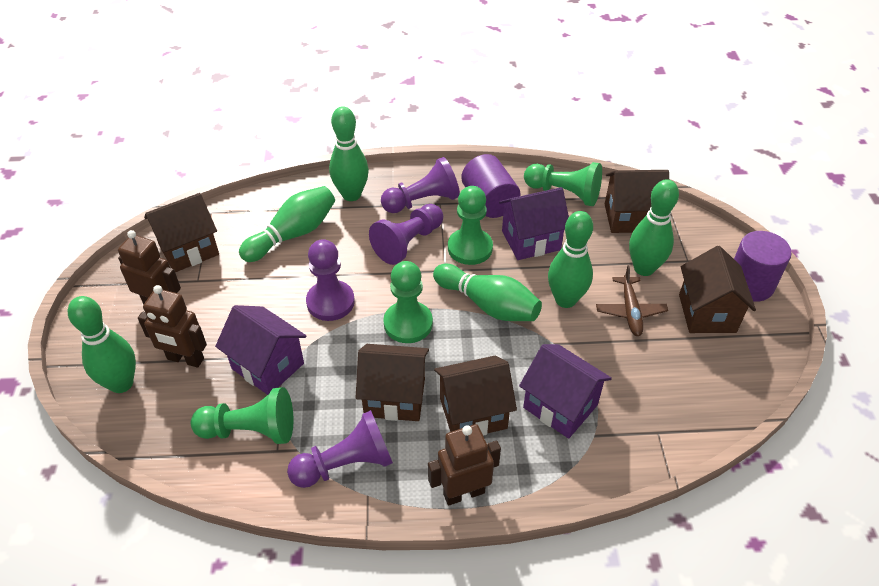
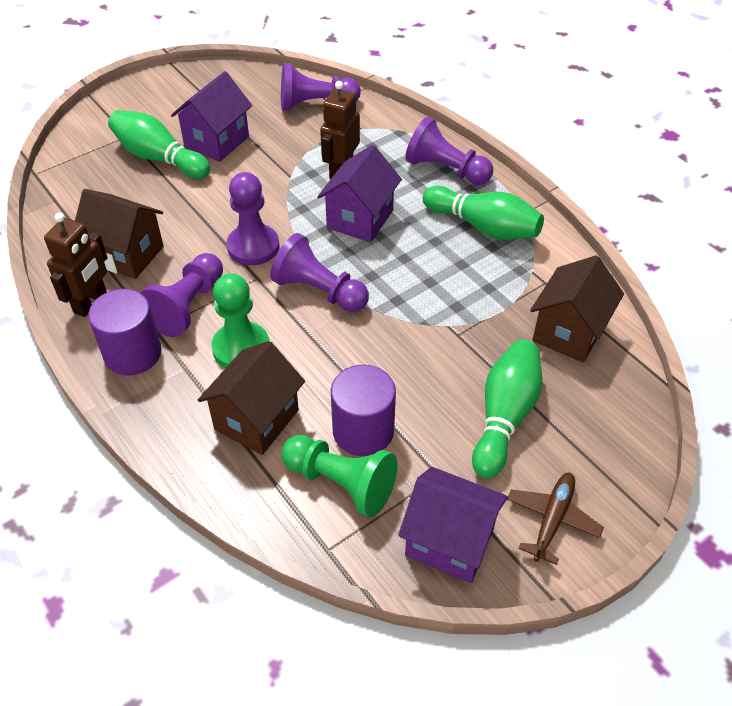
brown house: [144,193,219,272] [355,344,429,421] [434,355,517,436] [605,170,669,233] [679,246,756,333] = 5 -> [75,189,163,279] [198,341,305,455] [530,255,624,363] = 3
brown robot: [118,230,181,304] [138,285,207,368] [428,424,501,506] = 3 -> [44,213,108,317] [320,81,360,180] = 2
green bowling pin: [68,296,136,393] [239,186,335,262] [329,106,369,201] [433,264,542,321] [548,211,593,308] [629,179,679,276] = 6 -> [108,110,210,179] [423,186,544,240] [472,340,542,478] = 3
green pawn: [191,387,293,444] [383,261,433,343] [448,186,493,265] [524,162,602,206] = 4 -> [211,273,269,368] [281,435,398,517] = 2
purple pawn: [287,410,393,488] [306,239,355,321] [369,204,443,265] [381,157,460,213] = 4 -> [141,253,223,337] [227,172,279,265] [270,233,369,312] [281,63,361,111] [405,117,493,185] = 5

